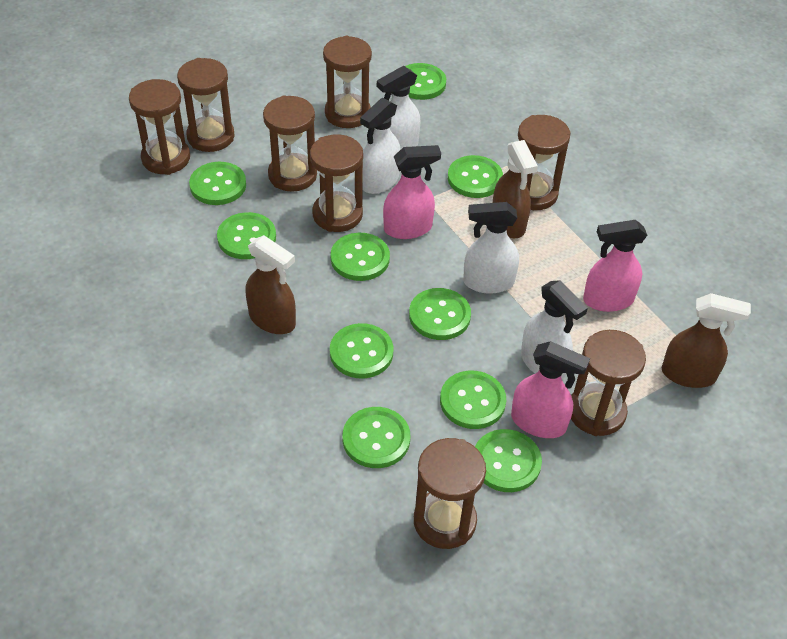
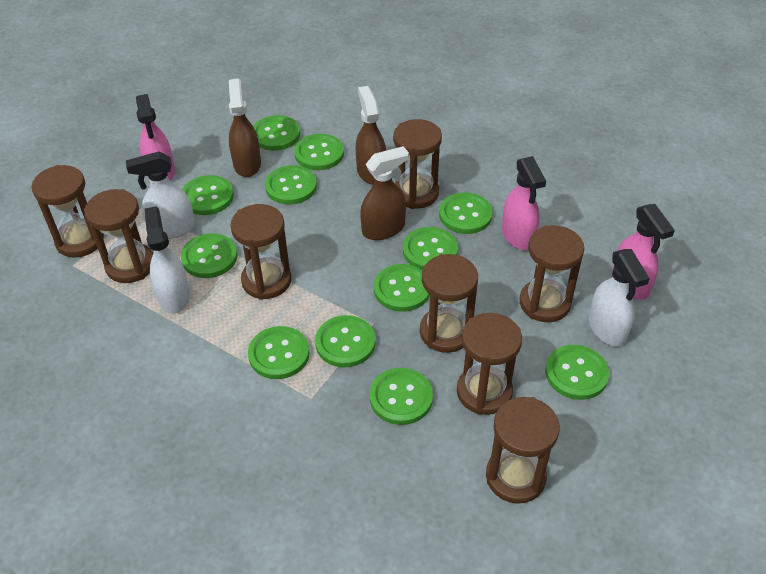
green button: [189,162,246,205] [217,212,276,259] [330,323,393,378] [331,233,390,281] [342,407,410,468] [405,63,446,100] [409,288,471,340] [440,371,506,429] [448,155,503,198] [475,429,542,492] = 10 -> [181,233,237,278] [182,175,234,215] [248,326,310,379] [253,115,300,151] [265,165,317,205] [294,134,344,170] [315,315,376,367] [369,368,433,425] [374,264,430,312] [403,227,458,270] [439,193,493,234] [545,345,609,400] = 12
white spray bottle: [360,98,401,194] [377,66,420,149] [463,202,519,294] [521,280,588,379] = 4 -> [126,151,195,239] [144,207,190,314] [589,249,650,346] = 3

